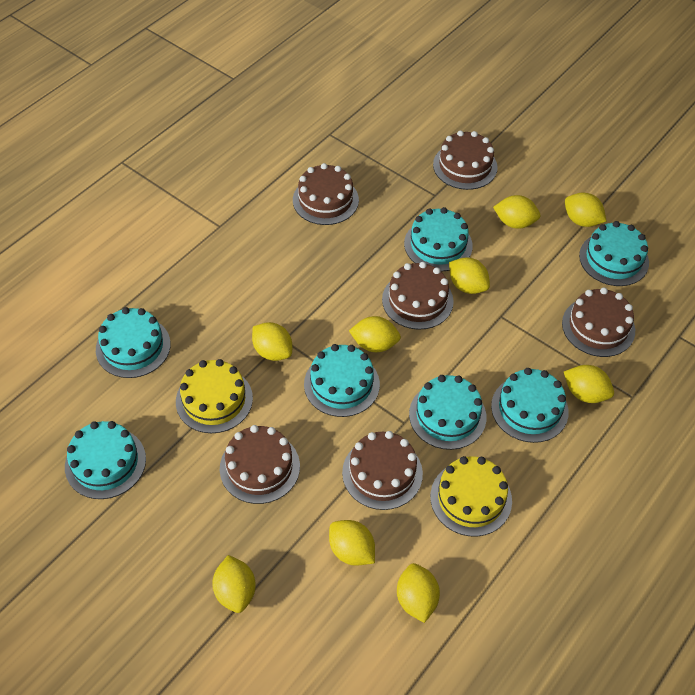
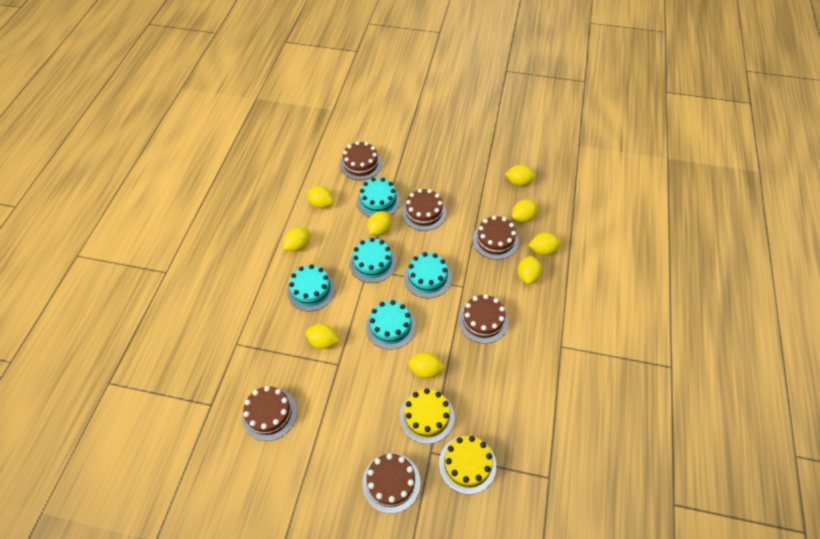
turquoise cake: [65,421,146,499] [96,307,171,378] [304,344,380,417] [404,207,473,272] [409,375,487,450] [491,368,569,443] [579,221,649,286] = 7 -> [287,264,336,311] [349,238,396,283] [357,178,400,217] [366,300,416,350] [404,252,452,298] = 5

